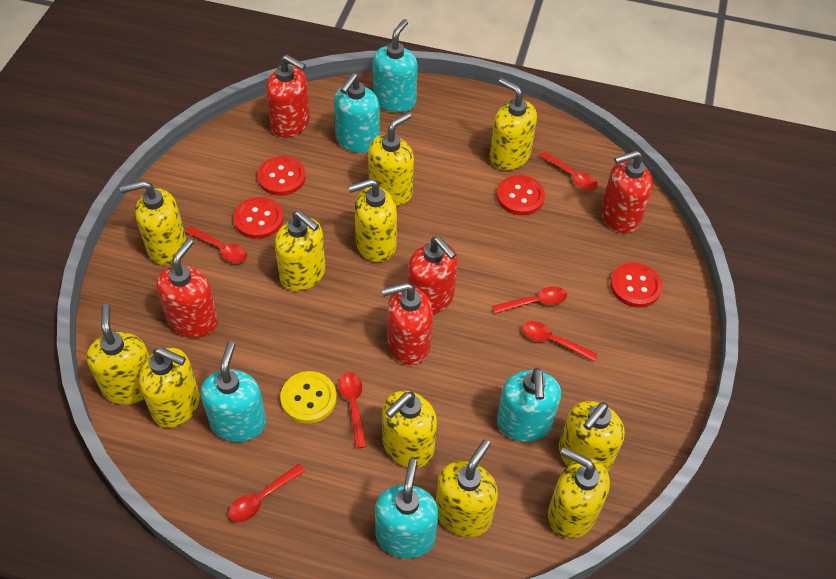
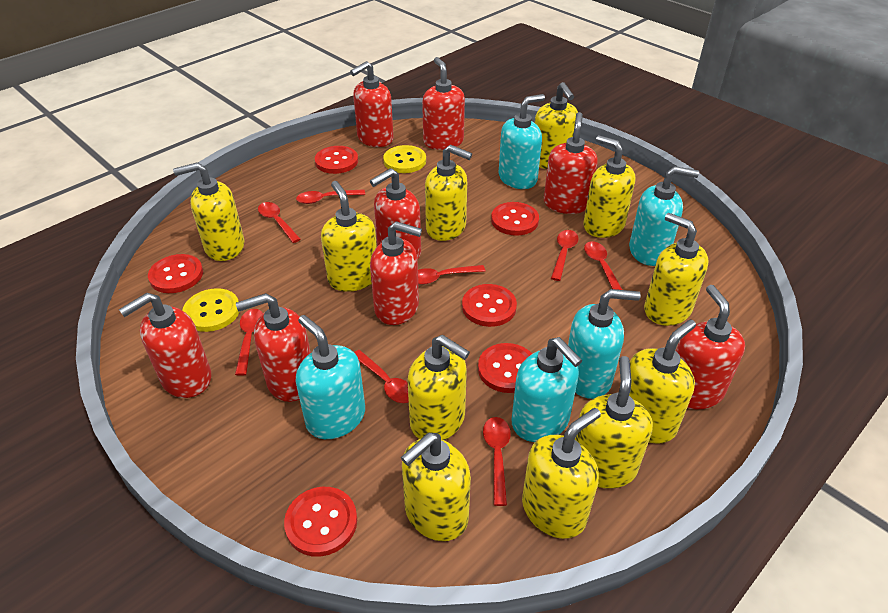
red button: [233,197,283,239] [257,156,306,196] [497,175,545,215] [610,262,662,308] = 4 -> [148,254,203,293] [284,487,357,557] [315,146,358,174] [462,284,517,327] [478,343,532,393] [491,202,539,236] = 6
red soap dispenser: [156,239,218,338] [266,55,310,137] [382,282,433,365] [408,236,458,314] [601,150,653,233] = 5 -> [119,293,211,398] [236,293,311,402] [350,61,394,147] [370,168,421,260] [370,221,422,325] [422,57,465,150] [544,112,598,214] [676,285,745,409] = 8
red spoon: [185,226,247,263] [229,463,305,523] [339,372,367,448] [492,286,567,314] [522,321,598,361] [539,151,598,191] = 6 -> [235,309,263,376] [258,202,301,243] [296,189,365,204] [354,350,409,403] [418,265,485,285] [483,417,511,506] [551,230,579,281] [584,241,622,290] = 8
yellow button: [280,371,337,423] = 1 -> [182,288,240,332] [383,145,426,173] = 2

